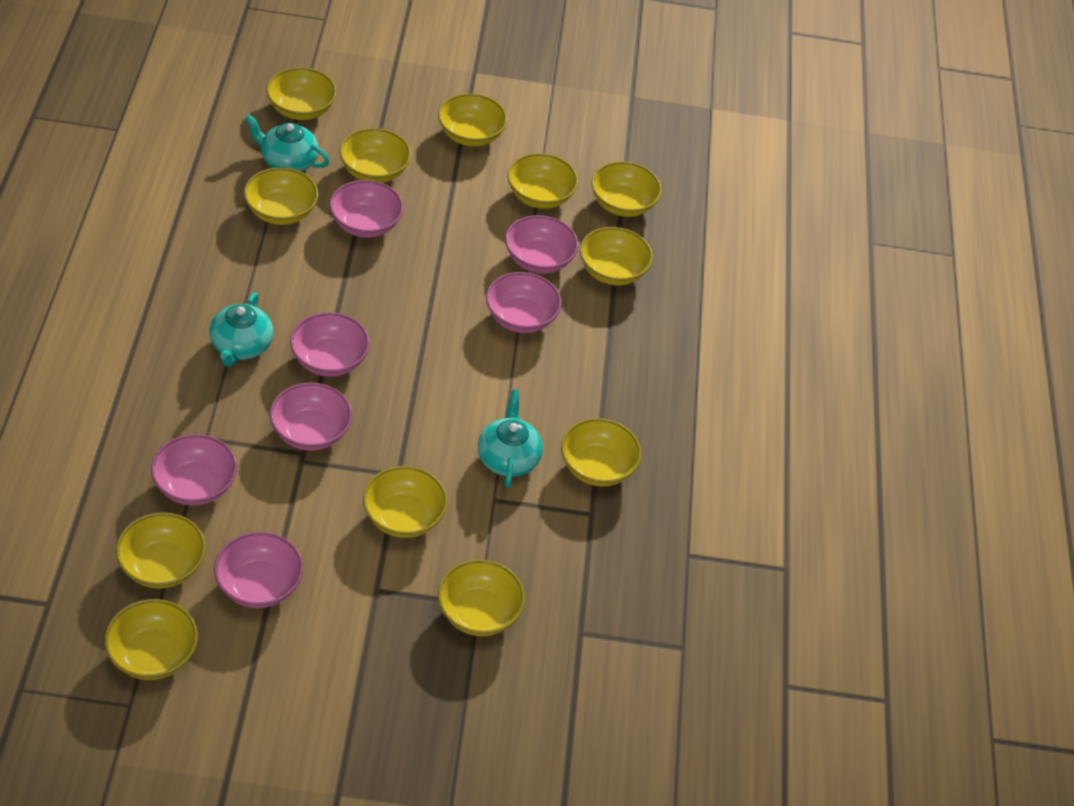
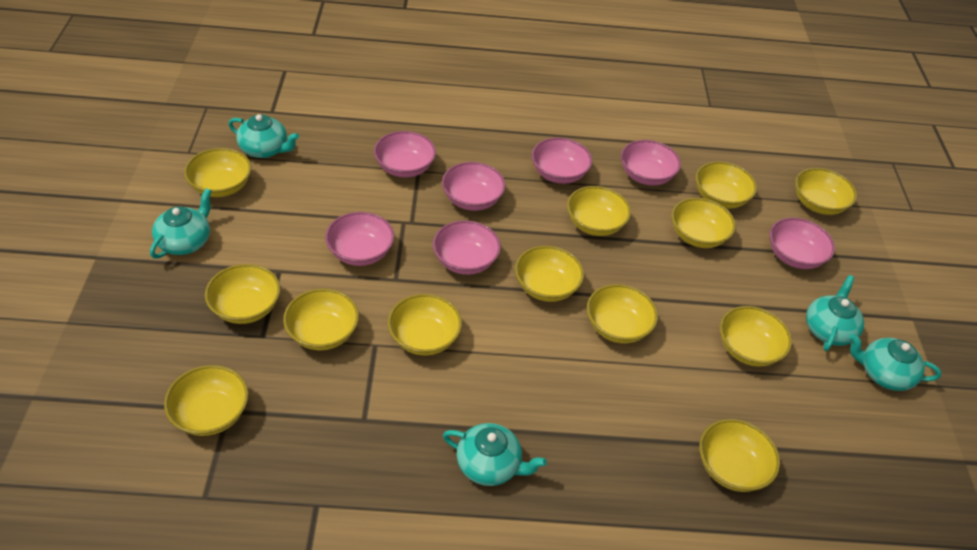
turquoise teapot: [210,293,273,367] [245,114,330,172] [478,390,543,488] = 3 -> [150,188,212,259] [229,114,299,158] [443,423,547,486] [806,275,864,351] [849,334,942,391] = 5
yellow bowl: [104,599,198,680] [116,512,206,589] [244,167,319,225] [266,67,337,120] [339,128,411,183] [363,466,448,538] [438,93,507,146] [438,559,525,636] [507,153,578,209] [561,418,642,487] [580,227,653,285] [591,161,662,217] = 12 -> [164,365,249,436] [184,148,251,197] [205,264,280,324] [283,289,359,350] [388,294,462,356] [515,246,584,302] [567,186,631,236] [587,284,658,343] [671,198,736,248] [695,161,757,209] [699,419,780,492] [720,306,792,367] [795,168,857,215] = 13

